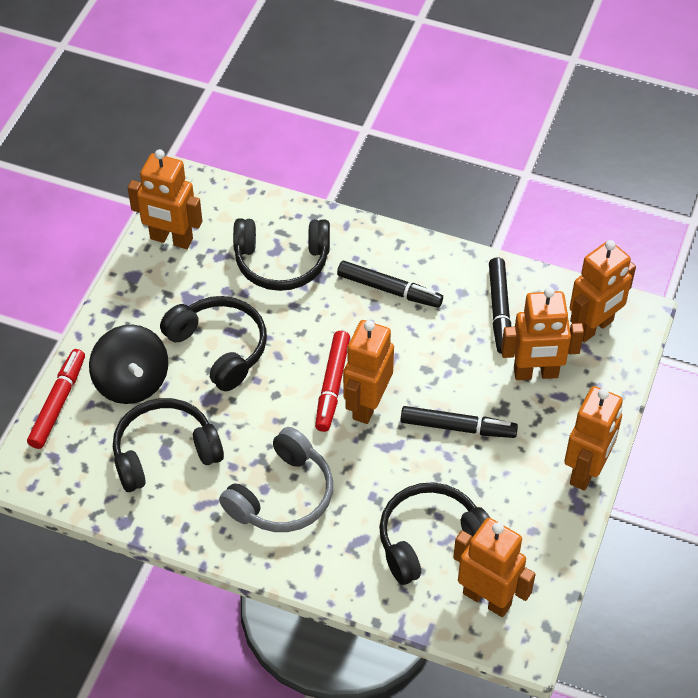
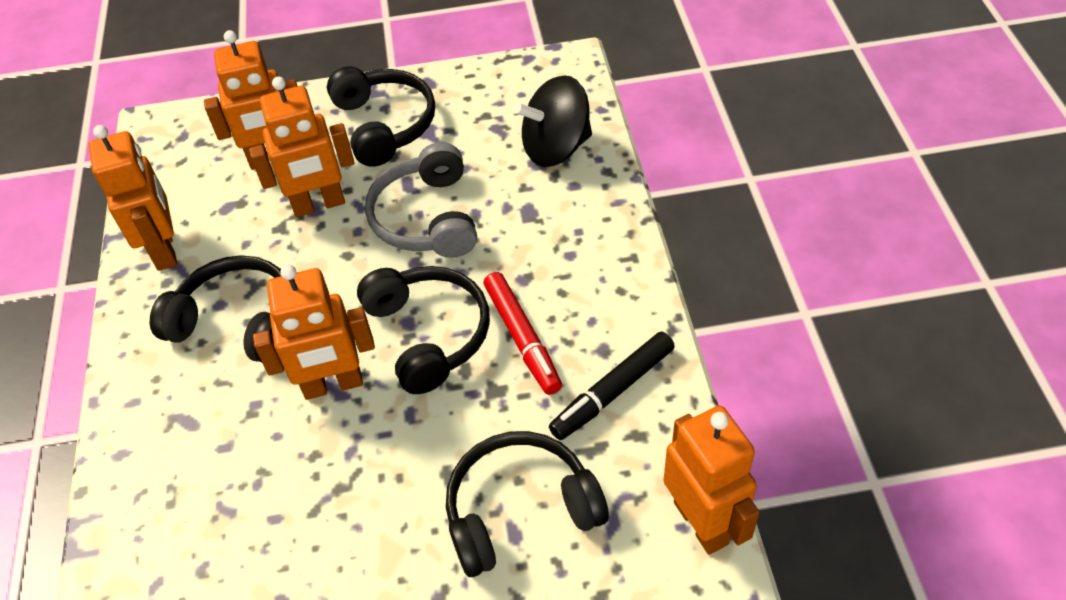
black marker: [337,261,443,308] [401,406,518,438] [489,257,511,354] = 3 -> [549,331,675,440] = 1
orange robot: [128,149,202,249] [343,320,394,424] [453,518,536,617] [501,287,584,380] [564,386,623,491] [570,240,636,343] = 6 -> [89,125,177,271] [204,30,297,170] [249,77,355,217] [253,264,375,400] [663,405,760,555] = 5
red marker: [27,349,85,449] [315,331,350,432] = 2 -> [484,272,562,395] = 1

